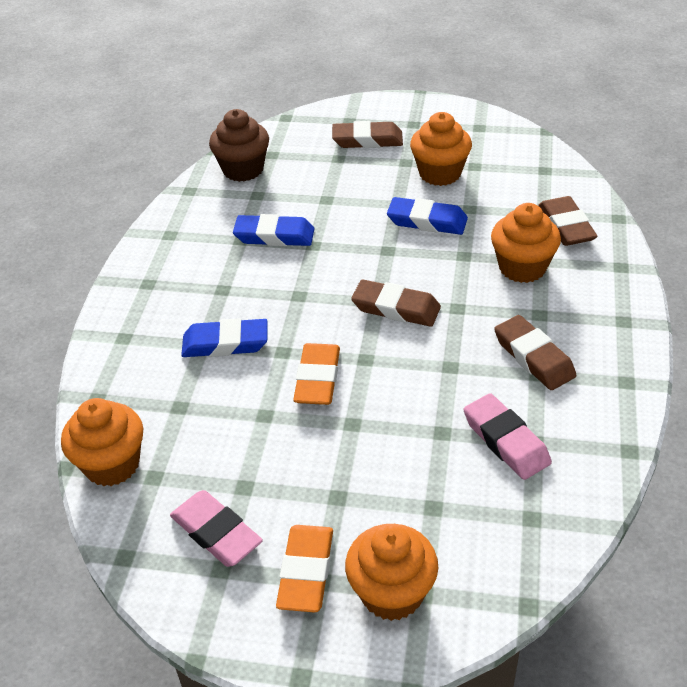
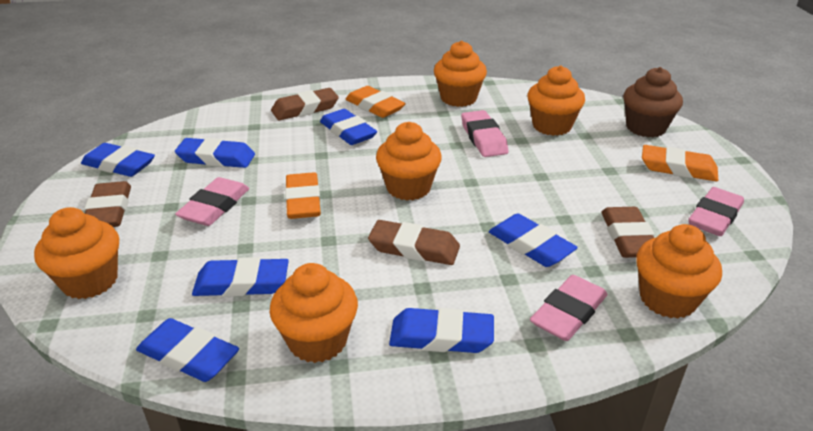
blue eraser: [181,318,267,357] [233,214,314,246] [387,197,468,235] = 3 -> [81,143,155,177] [136,318,239,382] [175,138,255,168] [192,257,289,297] [320,109,377,145] [389,308,494,353] [489,214,578,267] = 7
orange cupcake: [61,398,143,486] [345,524,438,621] [410,112,472,186] [491,203,561,283] = 4 -> [34,207,119,299] [270,263,358,363] [376,122,442,200] [434,41,487,107] [527,65,585,136] [636,224,722,319] = 6
orange eraser: [276,525,333,613] [293,343,340,405] = 2 -> [285,172,321,219] [346,86,406,118] [642,145,718,181] = 3
pink eraser: [170,490,263,567] [464,393,552,480] = 2 -> [175,177,249,226] [461,110,508,157] [530,275,607,341] [688,187,744,236] = 4

